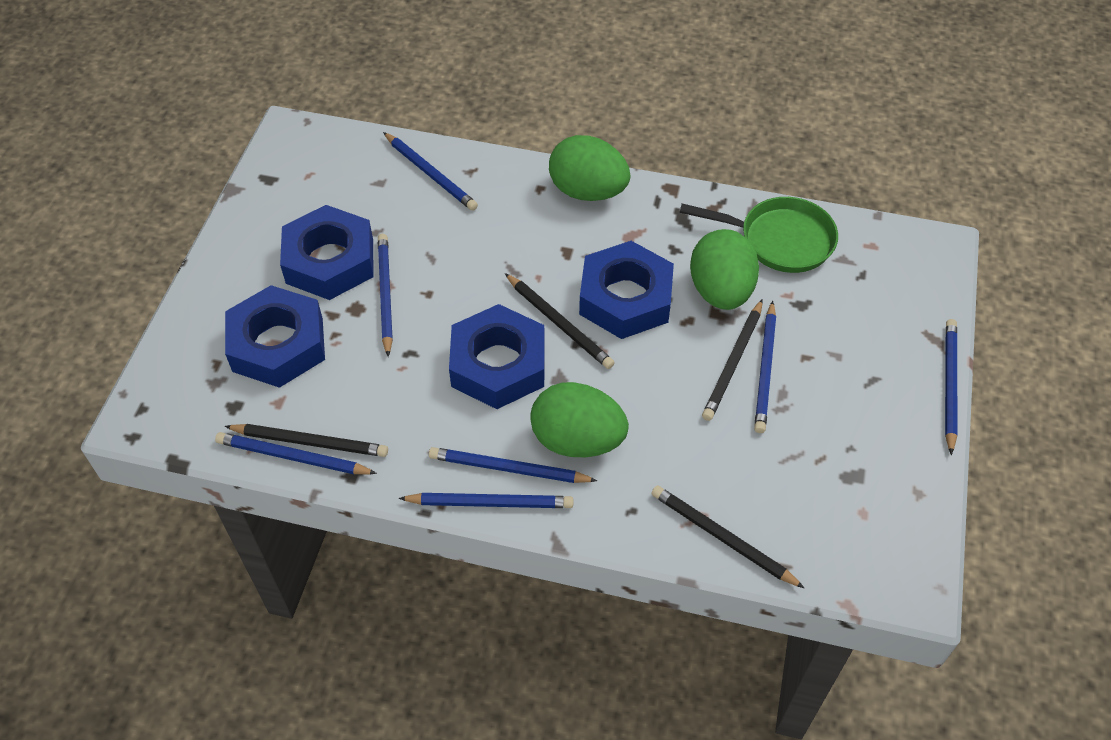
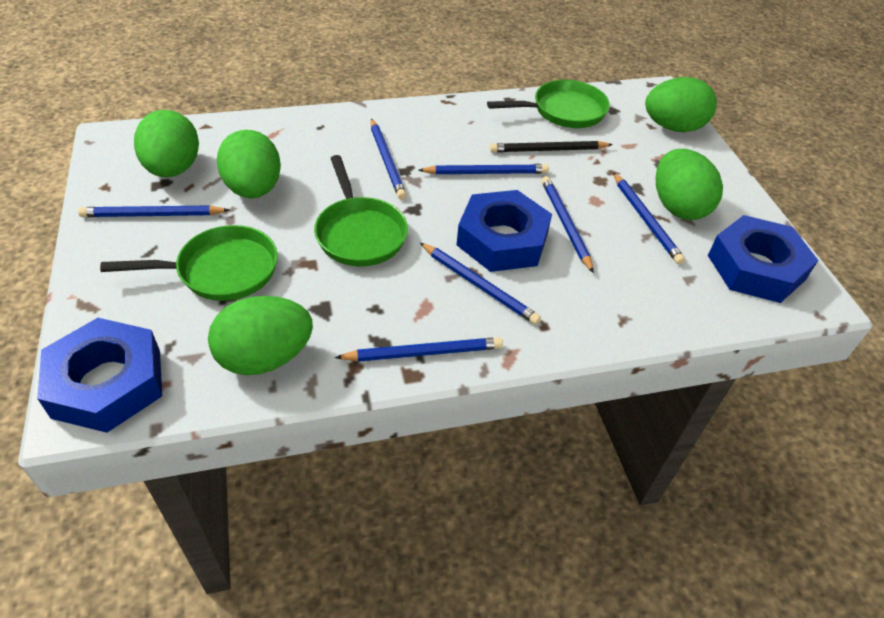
black pencil: [224,424,388,457] [505,273,615,369] [651,486,804,588] [702,299,763,421] = 4 -> [490,141,613,153] = 1
blue nut: [225,285,325,388] [280,205,374,300] [449,304,545,409] [579,241,674,339] = 4 -> [37,318,162,433] [457,190,552,272] [708,215,818,303] = 3
green egg: [530,382,629,457] [549,135,630,201] [690,229,759,310] = 3 -> [134,110,199,177] [208,296,313,375] [217,130,281,198] [645,77,717,132] [656,149,723,220] = 5
green pan: [679,197,838,273] = 1 -> [100,225,278,301] [314,155,408,266] [487,80,610,128] = 3

